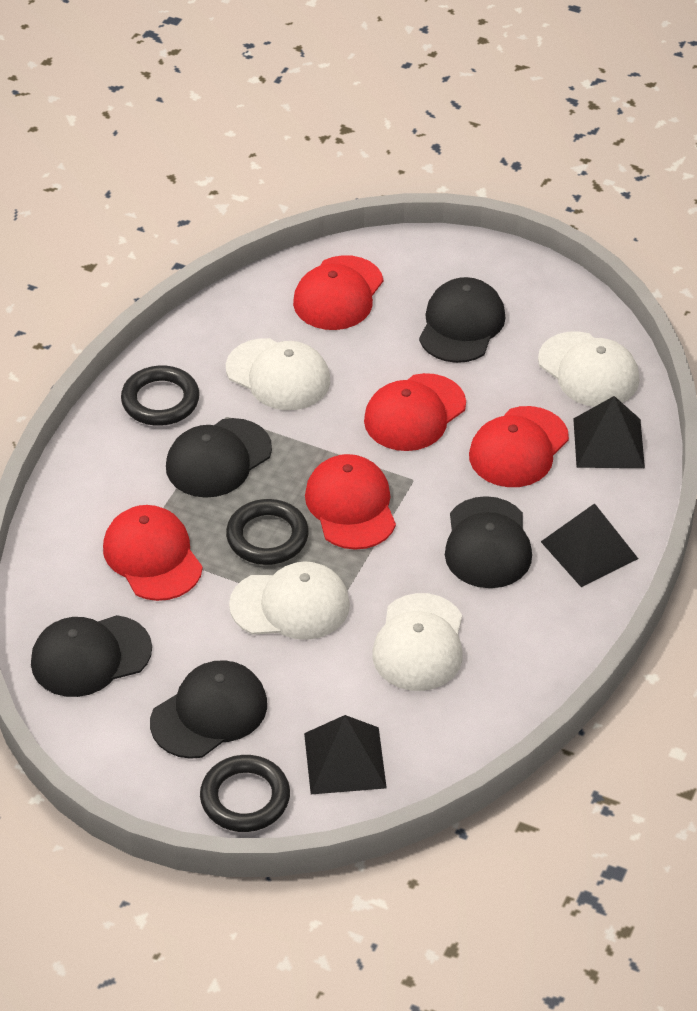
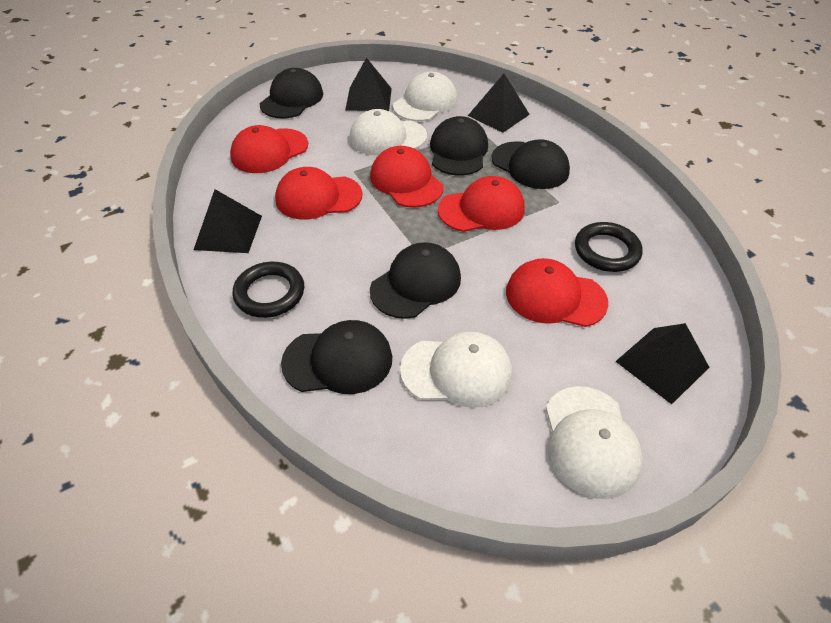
black pyramid: [304,715,387,794] [541,503,638,587] [573,396,645,468] = 3 -> [193,189,262,253] [345,58,392,111] [468,74,530,133] [615,323,709,404] = 4
black ring: [121,366,200,426] [200,755,290,832] [226,499,309,565] = 3 -> [232,262,304,318] [575,222,643,272] = 2

